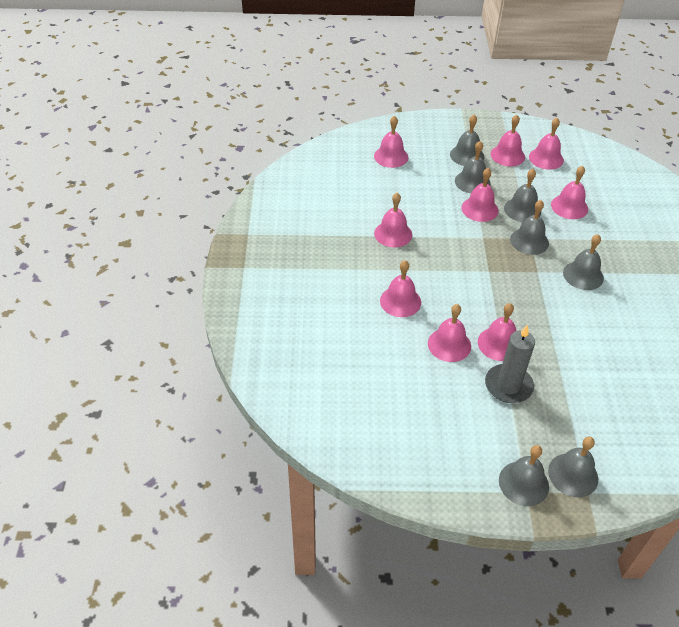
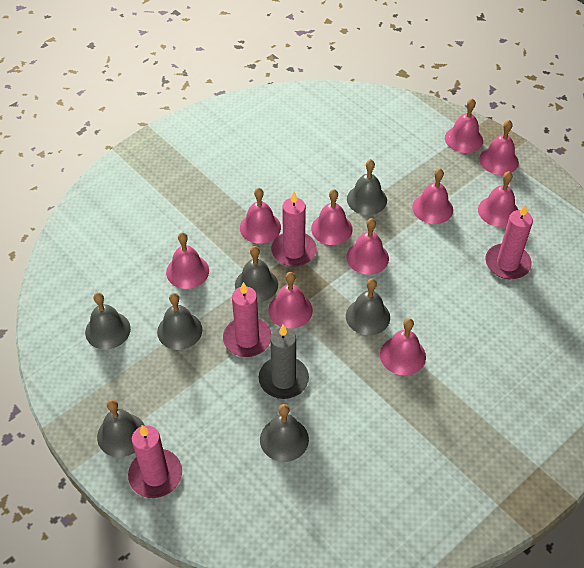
pink bell: [374,115,409,168] [374,193,412,248] [380,260,421,317] [428,304,471,362] [461,168,499,222] [478,303,516,361] [491,115,525,166] [529,118,564,170] [551,165,588,219] = 9 -> [166,232,209,289] [240,188,281,244] [268,272,313,329] [311,189,353,245] [346,218,389,275] [380,318,426,375] [412,169,453,224] [445,98,483,153] [478,171,518,227] [479,120,519,175] = 10
pink candle: none = 0 -> [128,425,182,498] [223,282,271,357] [271,192,317,267] [485,204,533,279] = 4

